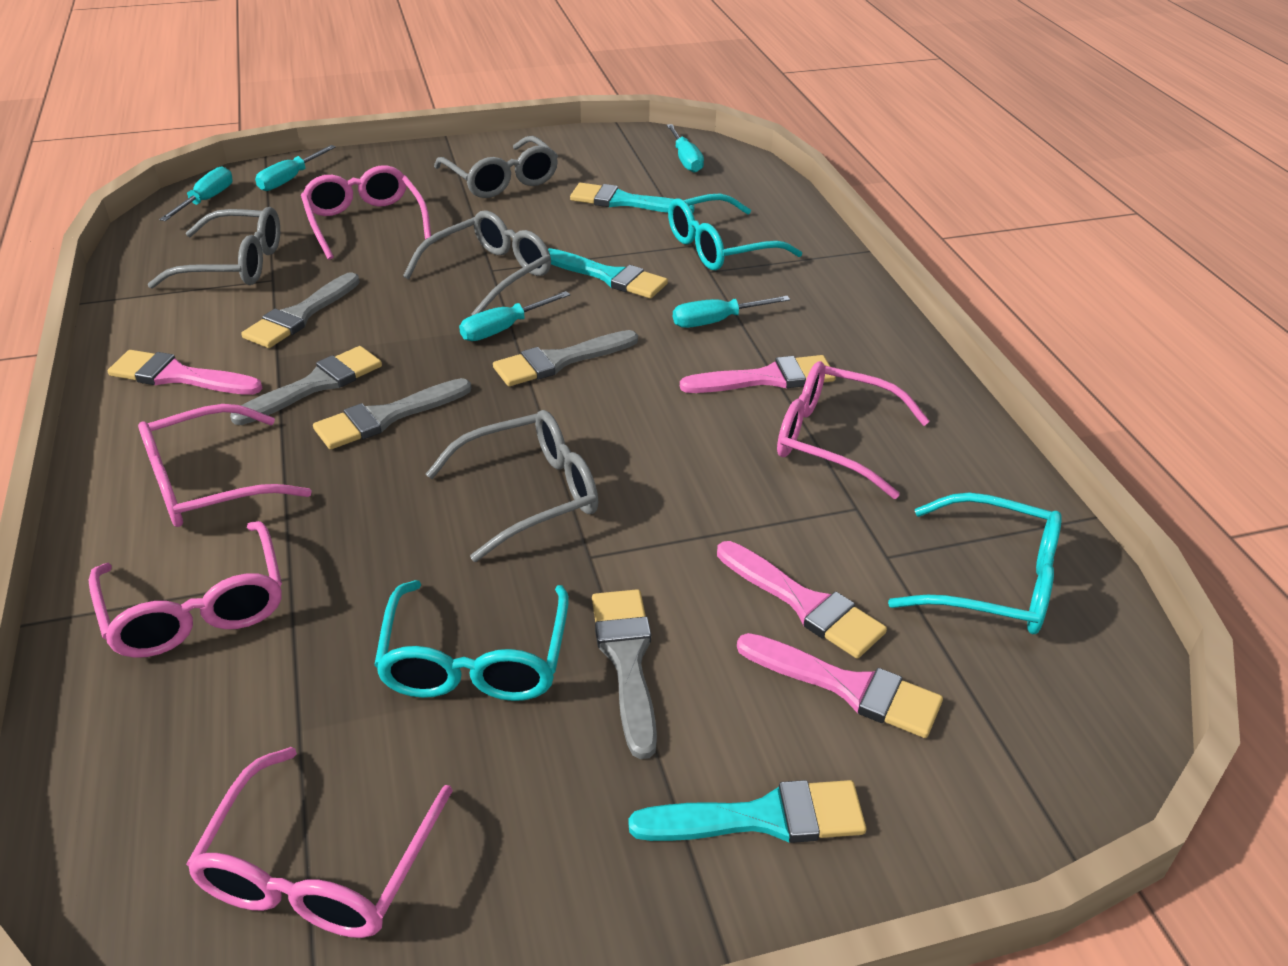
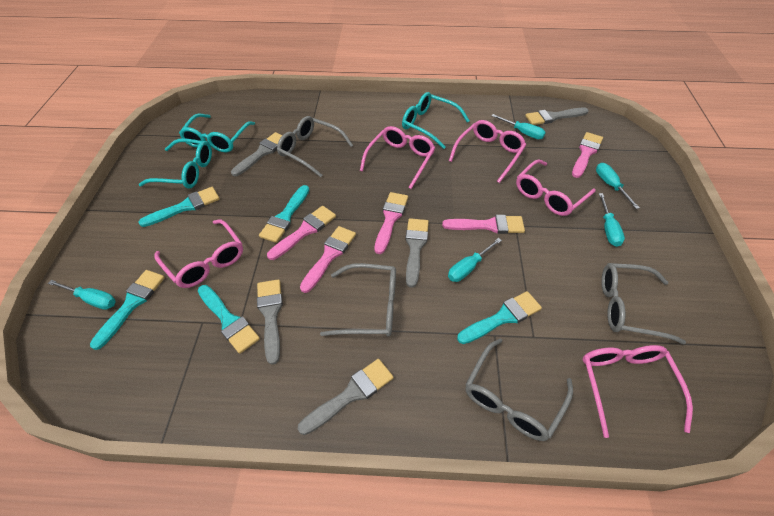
pink brush: [108,350,263,395] [680,355,836,393] [717,541,887,659] [737,633,943,738] = 4 -> [267,206,336,260] [300,226,356,293] [374,192,408,254] [442,215,525,234] [572,132,603,178] = 5
turquoise brush: [548,248,668,299] [570,183,695,213] [629,780,866,843] = 3 -> [90,270,165,350] [139,187,220,227] [198,285,260,354] [259,185,309,243] [457,291,542,344] = 5

